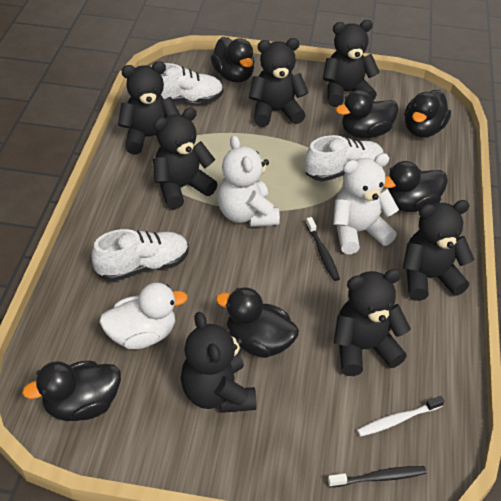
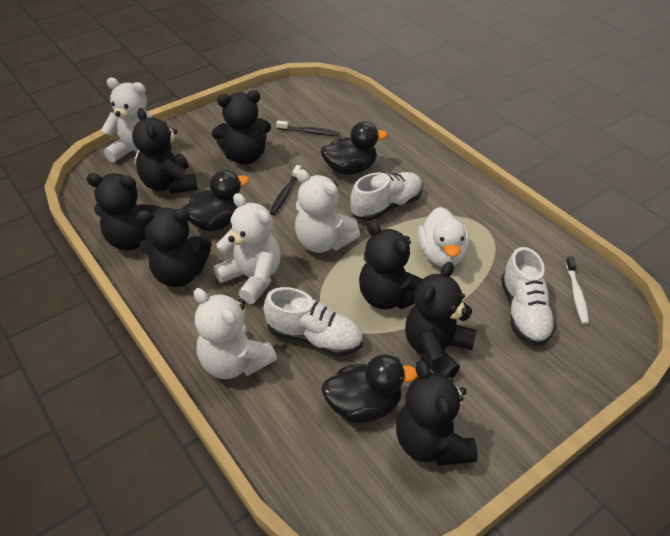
black duck: [22,361,121,421] [211,37,255,83] [216,287,299,358] [336,90,399,138] [384,161,448,212] [405,90,451,138] = 6 -> [182,170,249,231] [321,121,387,175] [321,354,418,423] = 3
white teddy bear: [217,135,280,227] [333,153,399,254] = 2 -> [101,78,152,164] [194,288,277,379] [214,193,281,304] [295,169,360,253] = 4

